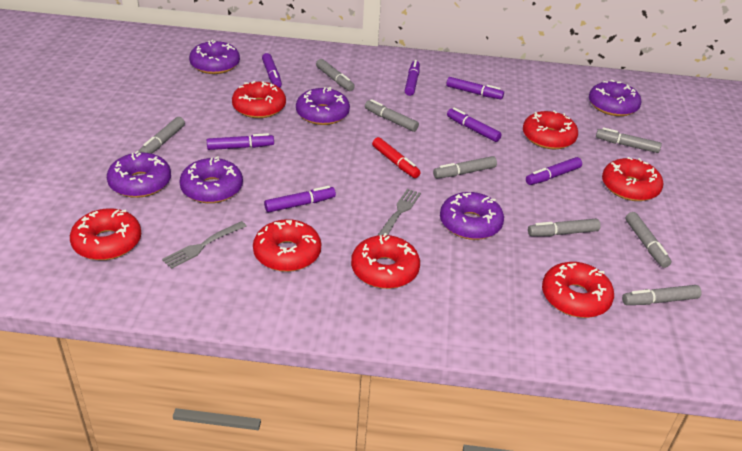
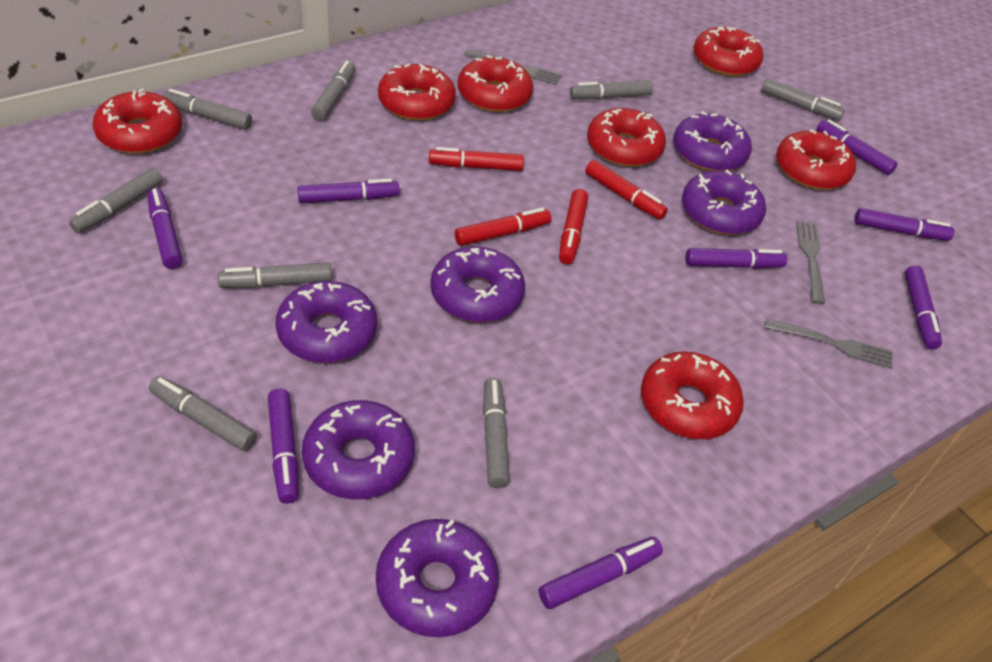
grey fork: [162,221,247,269] [377,189,421,236] = 2 -> [464,49,561,85] [764,318,893,369] [796,221,825,304] = 3
purple marker: [207,133,274,150] [262,53,282,88] [264,186,336,212] [405,60,420,96] [446,77,504,99] [447,108,502,142] [526,157,582,185] = 7 -> [147,188,183,269] [268,389,299,504] [297,179,400,203] [539,537,663,609] [685,248,787,269] [816,119,898,175] [854,208,954,241] [904,266,942,350] = 8
red marker: [372,137,421,178] = 1 -> [429,147,524,171] [455,208,551,246] [559,189,588,264] [585,160,668,220] = 4

